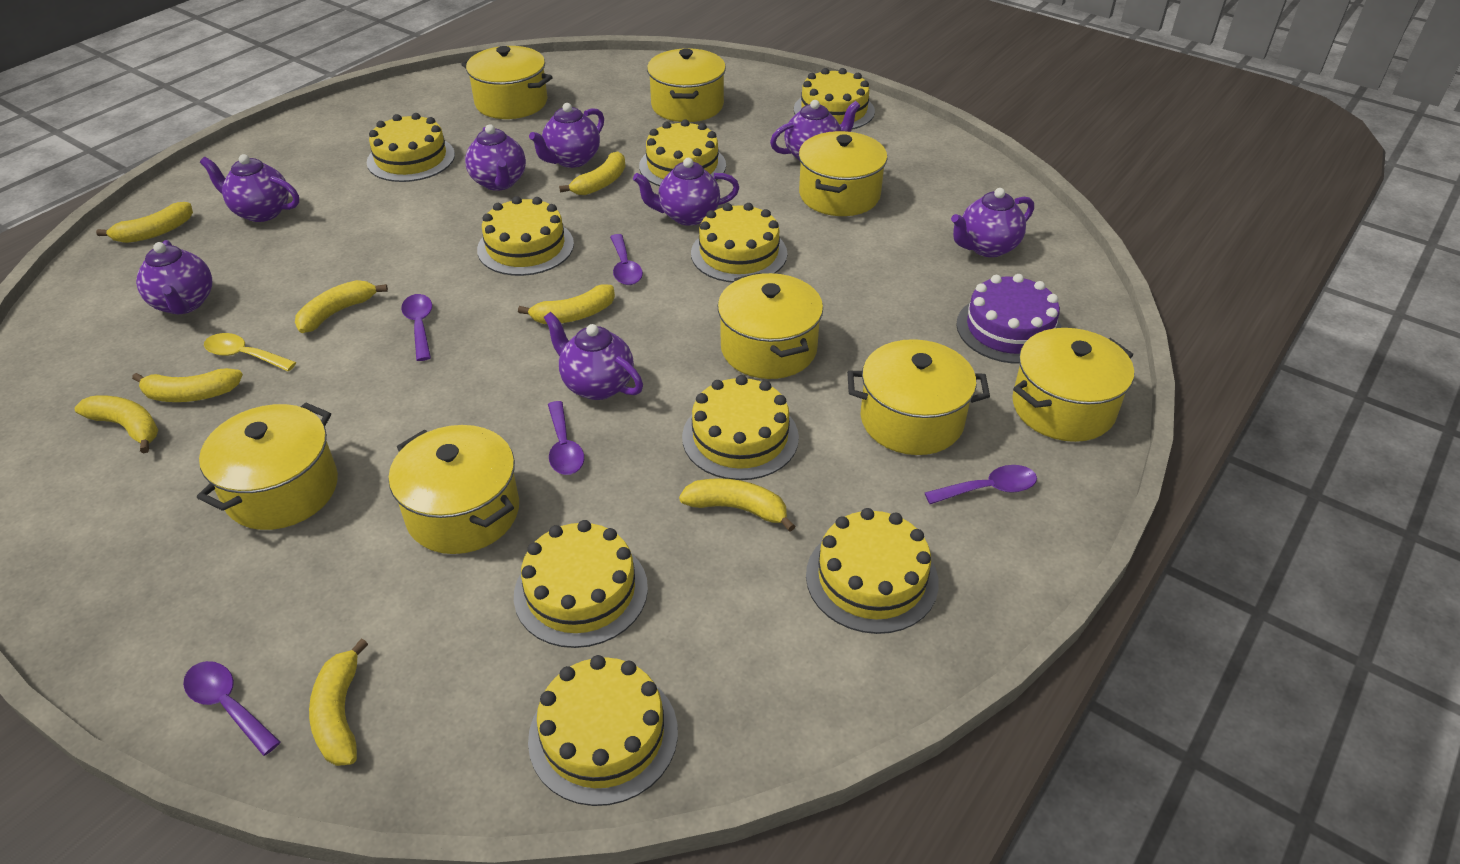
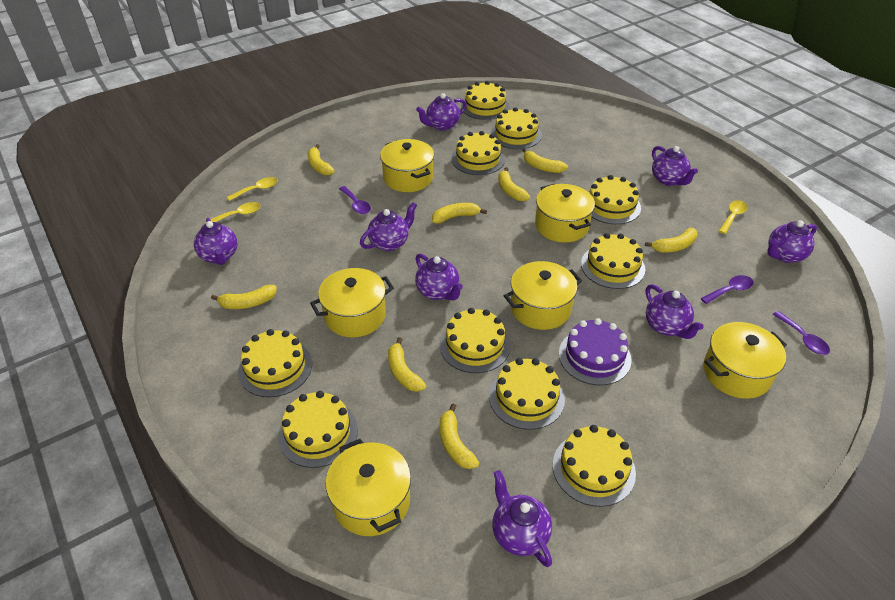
purple spoon: [183,661,280,756] [401,294,432,361] [548,401,584,475] [610,234,643,285] [925,465,1037,504] = 5 -> [339,186,371,214] [701,275,754,304] [773,311,830,355] = 3
yellow cake: [367,113,455,182] [477,196,574,276] [514,520,648,648] [528,655,678,806] [639,119,726,186] [682,375,799,480] [691,203,788,283] [794,68,875,130] [806,508,939,634] = 9 -> [238,329,312,397] [278,391,358,468] [440,308,510,373] [451,131,505,175] [461,81,510,120] [489,358,565,430] [491,107,542,149] [553,425,636,507] [581,233,645,289] [589,175,641,224] = 10
yellow pot: [197,403,338,530] [388,425,519,554] [461,46,553,119] [647,48,726,122] [717,273,823,379] [799,131,887,216] [847,339,990,455] [1012,328,1134,442] = 8 -> [310,268,394,337] [326,439,411,536] [380,139,434,192] [504,261,582,330] [535,184,595,243] [703,322,787,399] = 6
yellow spoon: [204,333,296,371] = 1 -> [206,202,261,223] [227,177,278,201] [719,200,747,234] = 3

